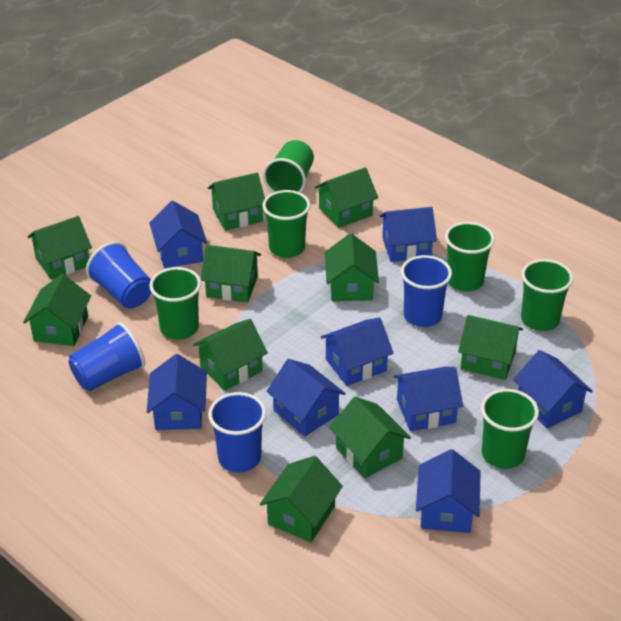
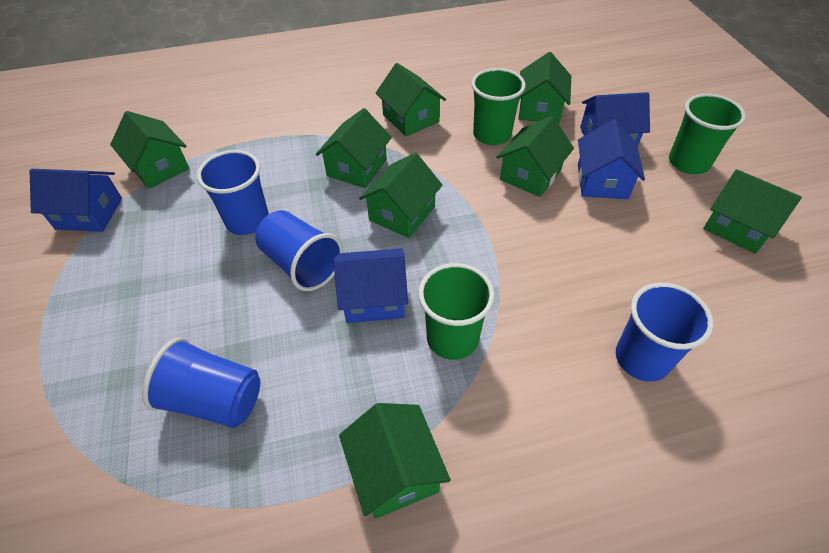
blue house: [147,354,207,430] [149,201,207,268] [266,359,346,436] [321,317,394,386] [380,207,437,262] [393,367,463,431] [416,449,481,533] [513,350,593,429] = 8 -> [30,169,122,232] [333,248,408,323] [578,119,645,199] [580,92,650,146] = 4
green cup: [149,267,201,340] [262,190,310,258] [263,140,314,193] [445,222,495,291] [481,389,539,469] [521,259,573,331] = 6 -> [418,263,495,360] [471,68,526,145] [669,94,746,174] = 3
green house: [23,274,91,346] [28,216,92,280] [193,319,268,391] [201,245,261,303] [208,173,265,231] [260,456,343,542] [314,167,378,228] [325,233,379,301] [330,397,411,478] [458,315,523,380] = 10 -> [110,111,189,189] [316,108,392,188] [339,403,451,519] [359,153,442,238] [375,63,446,136] [496,116,574,197] [518,52,571,124] [703,169,802,254] = 8

